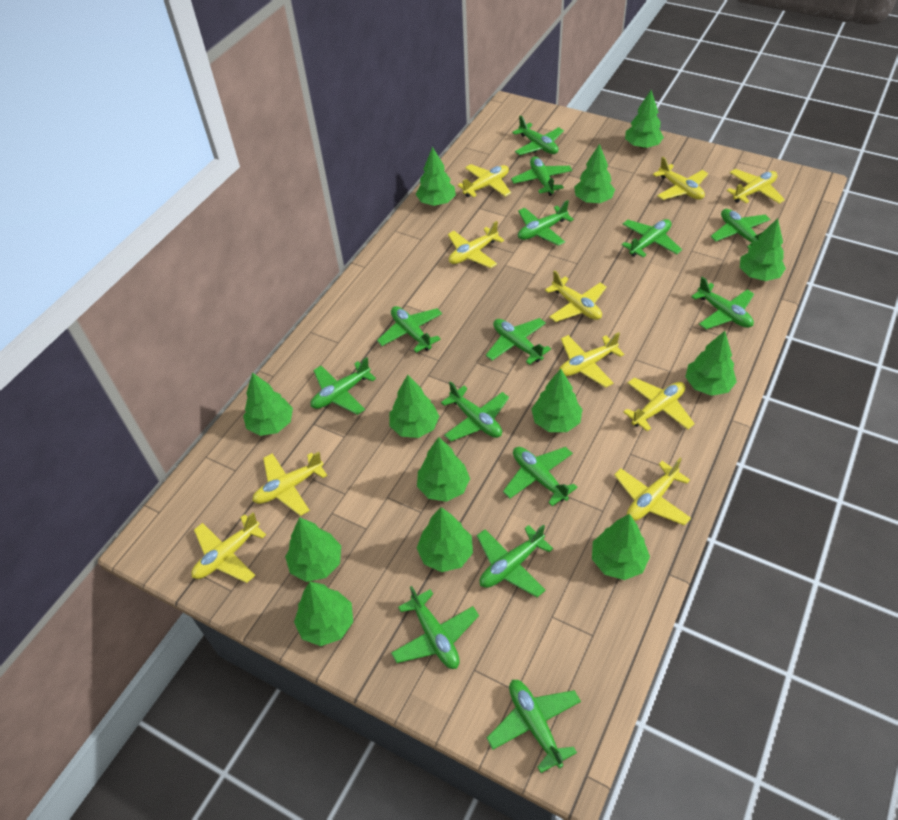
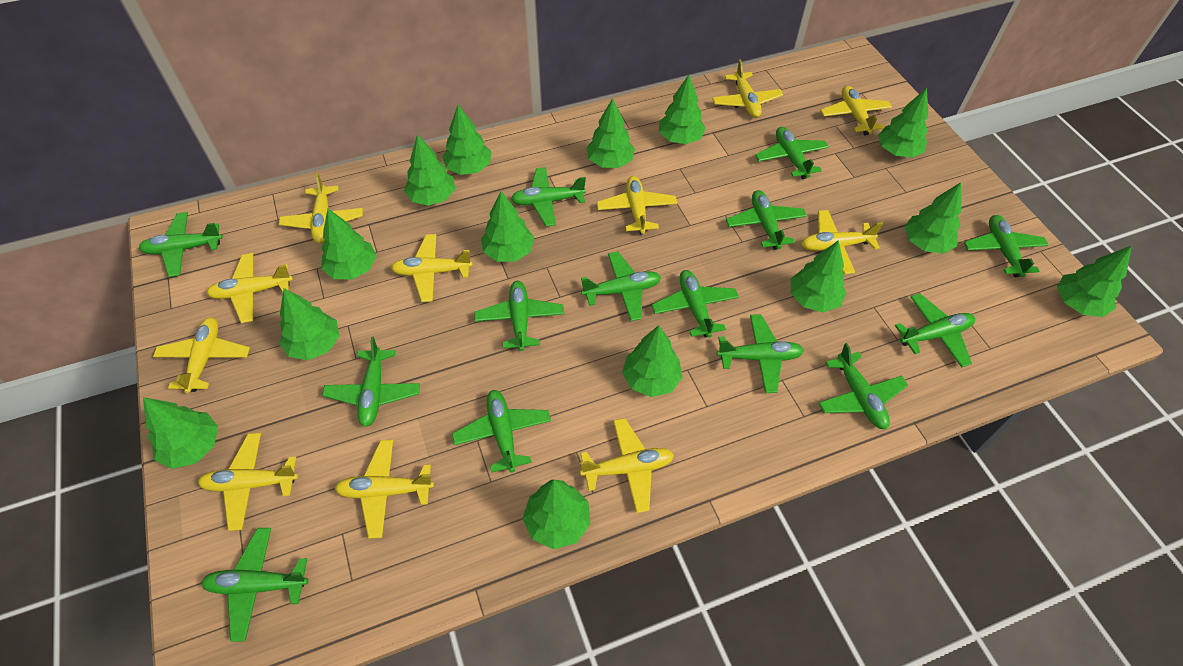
green tree: [243,373,293,436] [285,517,341,582] [294,582,353,646] [390,375,439,438] [416,147,456,206] [417,437,470,502] [417,507,473,572] [532,369,582,432] [574,144,615,203] [592,514,650,580] [625,90,664,148] [685,331,737,396] [740,218,786,281] = 13 -> [143,397,218,469] [279,288,339,360] [321,209,377,280] [404,134,455,206] [442,105,491,175] [481,191,534,262] [523,480,590,549] [586,98,635,168] [622,325,682,397] [659,75,706,144] [791,240,846,312] [878,88,928,158] [904,182,961,254] [1057,246,1132,317] = 14
yellow plane: [192,512,266,583] [253,452,327,516] [448,221,504,268] [457,164,511,198] [545,270,607,322] [559,332,624,388] [614,458,691,526] [623,378,695,431] [653,156,708,200] [726,169,785,204] = 10 -> [153,318,250,393] [198,433,298,531] [206,253,293,323] [279,173,363,243] [335,440,434,538] [391,234,473,302] [580,418,674,513] [597,176,677,234] [712,59,783,118] [801,210,883,274] [820,86,892,135] = 11

